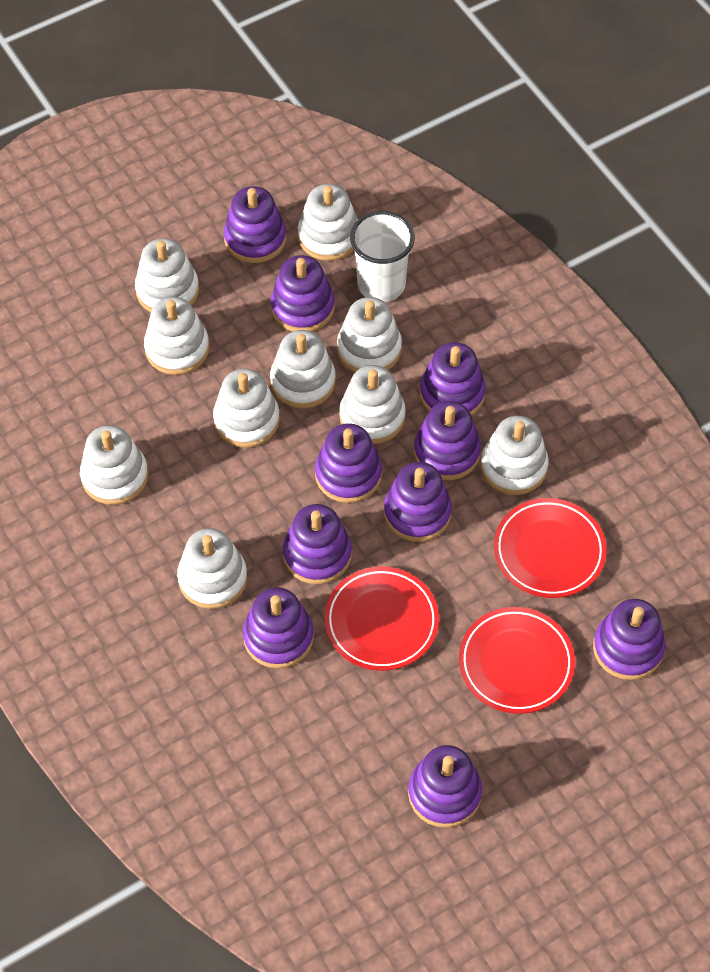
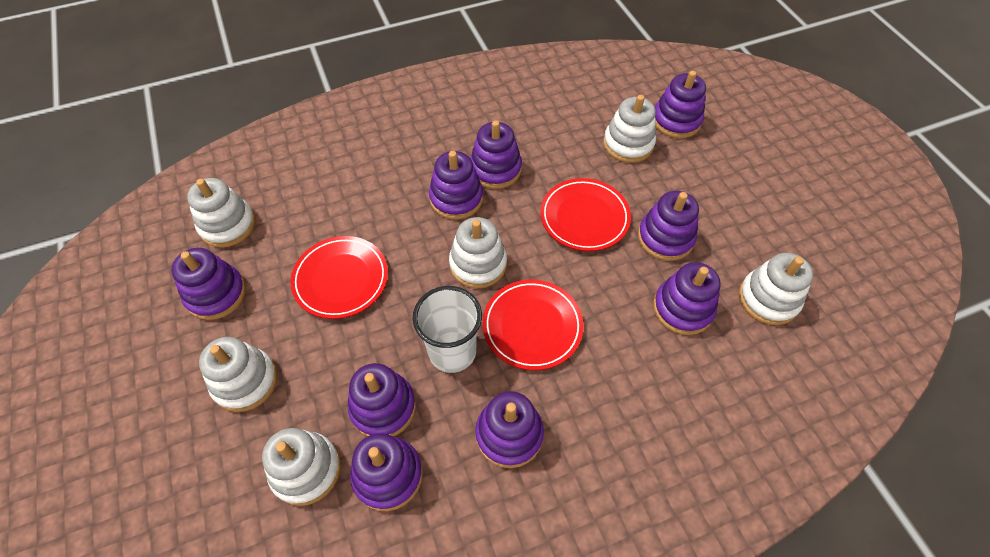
purple stacking toy: [224,186,286,263] [243,587,314,669] [271,255,335,332] [283,504,352,584] [315,423,382,503] [384,462,452,542] [408,745,482,828] [414,401,481,480] [420,342,486,416] [593,599,665,680] = 10 -> [171,248,246,320] [348,363,416,437] [350,433,423,511] [429,151,483,219] [470,120,522,189] [475,391,544,468] [638,191,699,261] [653,262,721,335] [655,71,706,138] = 9
white stacking toy: [80,425,148,505] [135,238,199,312] [144,297,209,375] [177,528,247,609] [213,369,280,448] [270,330,335,408] [298,184,358,261] [337,297,402,372] [339,365,406,444] [481,416,549,495] = 10 -> [187,178,255,248] [199,337,278,412] [262,428,341,506] [449,217,507,288] [603,95,656,163] [739,253,813,325] = 6

